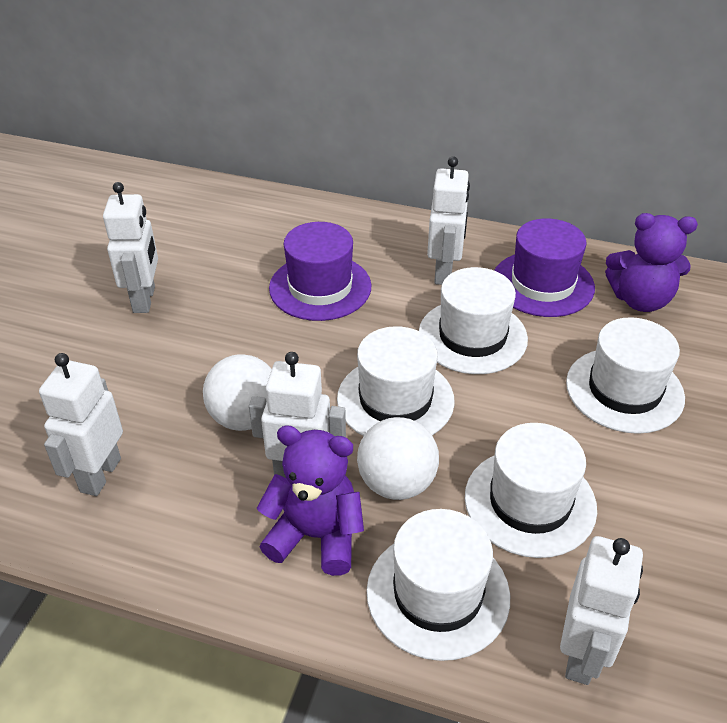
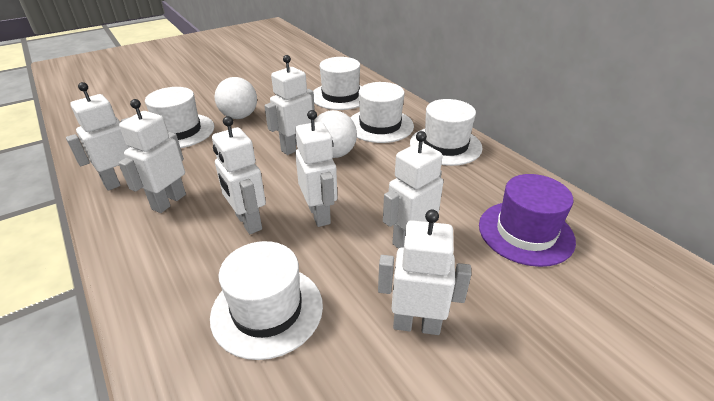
purple hat: [269,222,371,321] [494,218,595,317] = 2 -> [479,174,576,267] = 1
purple teddy bear: [257,425,364,576] [605,213,698,312] = 2 -> none = 0
white robot: [39,353,123,496] [103,182,158,313] [249,352,346,478] [427,156,470,285] [560,536,643,685] = 5 -> [66,82,130,191] [119,99,186,213] [212,116,266,234] [264,55,315,155] [295,110,337,227] [378,209,472,335] [383,131,443,249] = 7

